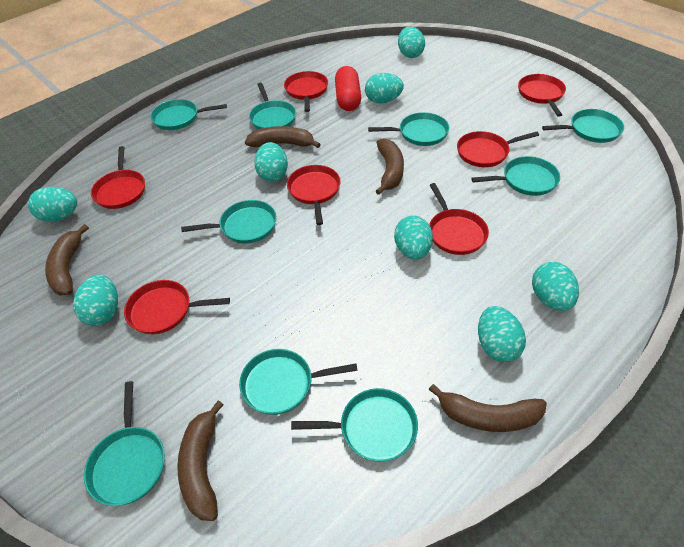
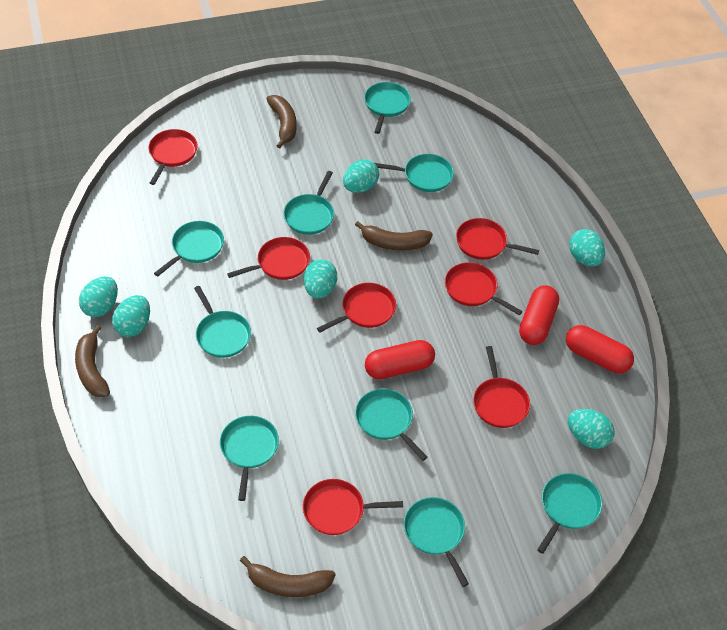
brown banana: [45,224,89,296] [177,401,223,521] [245,126,321,148] [376,138,404,195] [429,384,547,432] = 5 -> [75,325,110,397] [240,556,336,597] [267,95,297,148] [355,221,433,251] = 4
red capsule: [335,66,361,111] = 1 -> [365,340,435,379] [519,285,559,345] [566,325,634,373] = 3
turquoise egg: [28,187,77,222] [73,275,118,326] [254,142,288,182] [365,73,404,104] [394,215,433,260] [398,27,425,58] [478,306,526,362] [532,262,579,311] = 8 -> [79,276,118,317] [112,295,150,337] [304,259,337,299] [343,159,379,193] [568,409,614,449] [569,229,605,266] = 6

